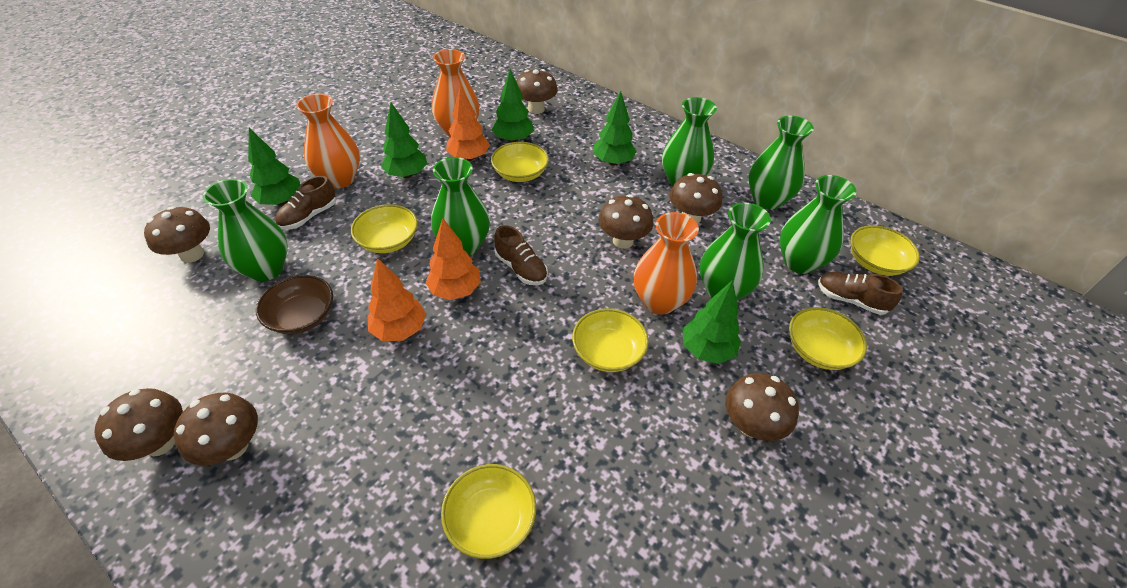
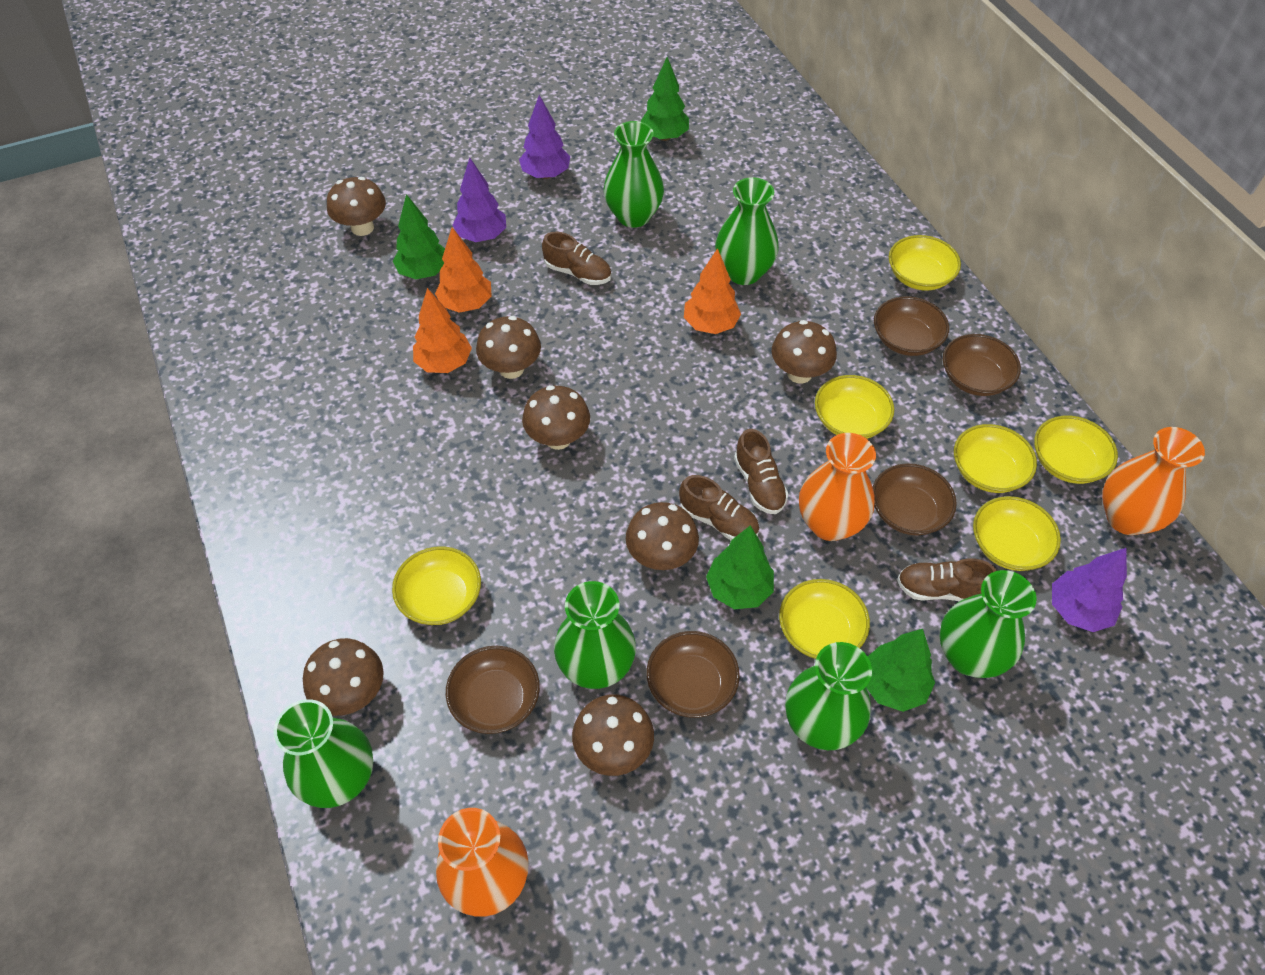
brown bowl: [256,275,333,334] = 1 -> [446,646,540,734] [647,631,740,718] [873,463,957,535] [874,296,949,356] [943,334,1021,396] = 5
brown shoe: [275,176,336,230] [494,225,548,285] [818,272,903,315] = 3 -> [542,232,612,285] [679,475,759,540] [734,429,789,514] [897,558,997,601] = 4
green tree: [248,128,301,206] [381,103,427,178] [491,69,534,142] [593,91,636,166] [682,280,741,364] = 5 -> [393,194,445,279] [640,57,689,141] [706,525,774,609] [866,629,935,712] = 4
purple tree: none = 0 -> [453,158,506,242] [519,95,570,179] [1052,548,1127,632] = 3
yellow bowl: [351,204,418,253] [441,464,536,559] [491,142,549,182] [572,308,649,372] [789,307,867,370] [850,225,920,276] = 6 -> [392,546,481,625] [779,579,870,659] [815,375,894,439] [889,235,961,291] [954,424,1037,493] [973,496,1061,571] [1034,416,1118,484] = 7

